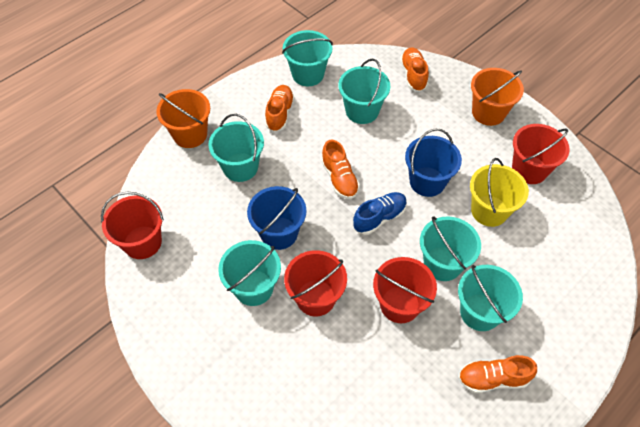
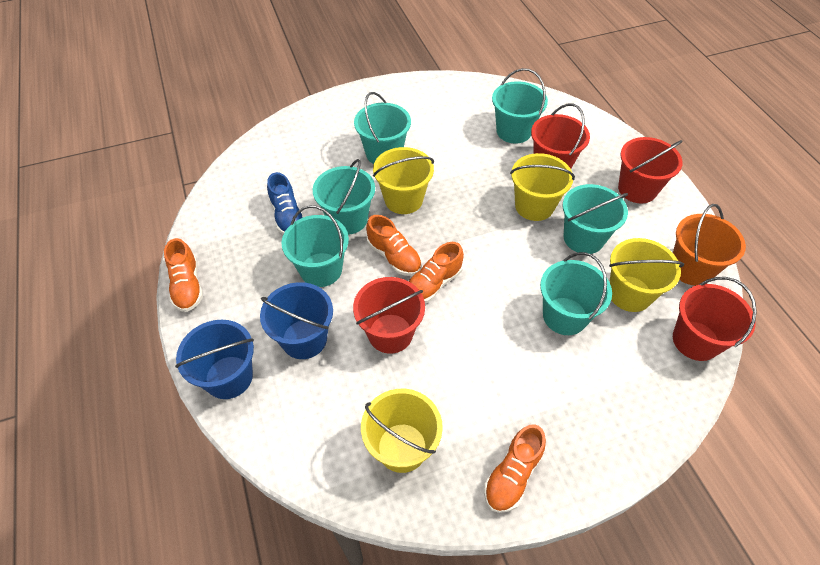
orange bucket: [156,89,210,148] [471,68,524,126] = 2 -> [673,204,746,286] = 1
yellow bucket: [470,158,529,227] = 1 -> [361,389,443,473] [373,147,434,214] [510,153,575,221] [609,238,684,312] = 4

